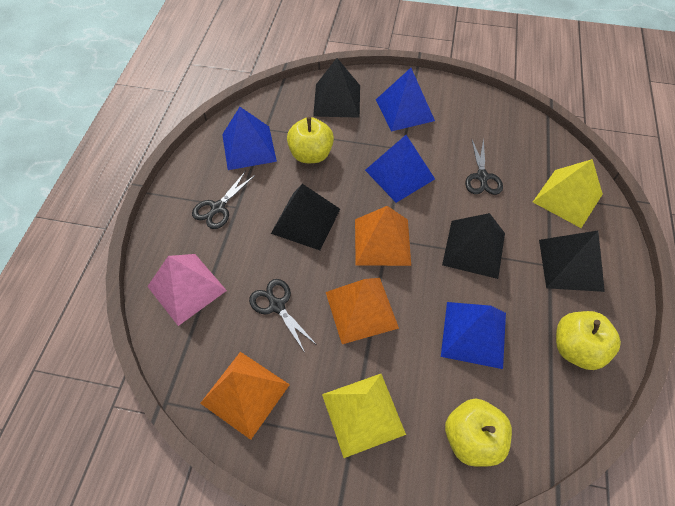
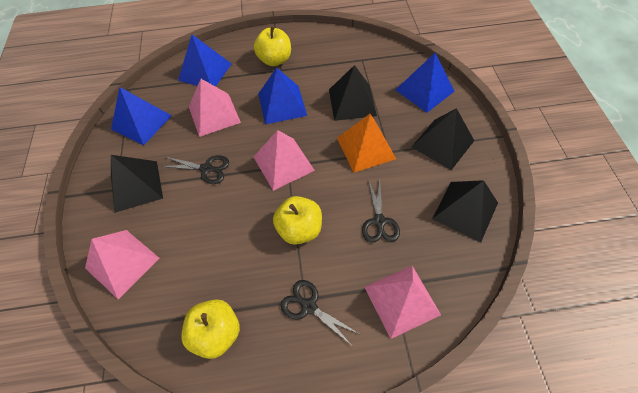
orange pyramid: [200,352,290,440] [326,278,399,344] [355,206,411,266] = 3 -> [337,114,396,173] = 1
pink pyramid: [147,254,227,326] = 1 -> [85,230,160,299] [189,79,241,137] [254,130,315,191] [364,266,441,339] = 4
yellow pyramid: [322,374,406,458] [533,159,603,228] = 2 -> none = 0

